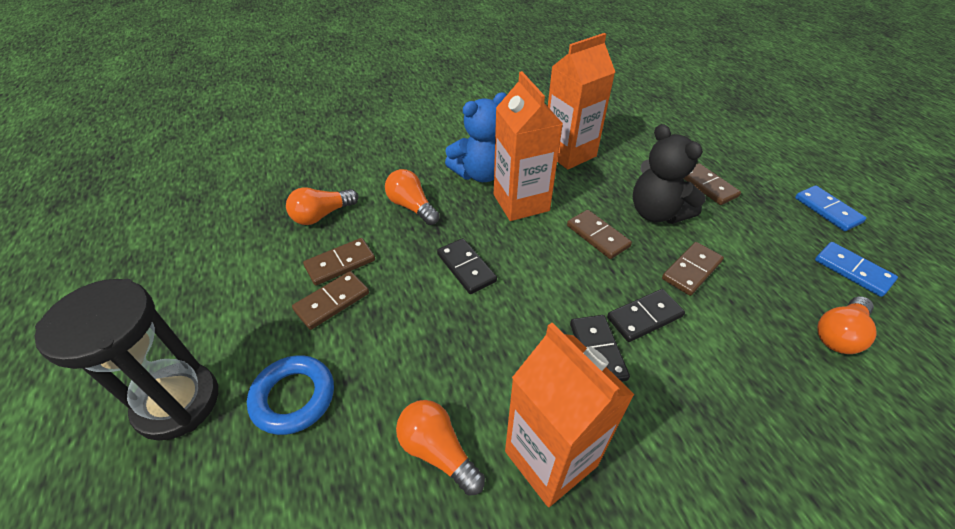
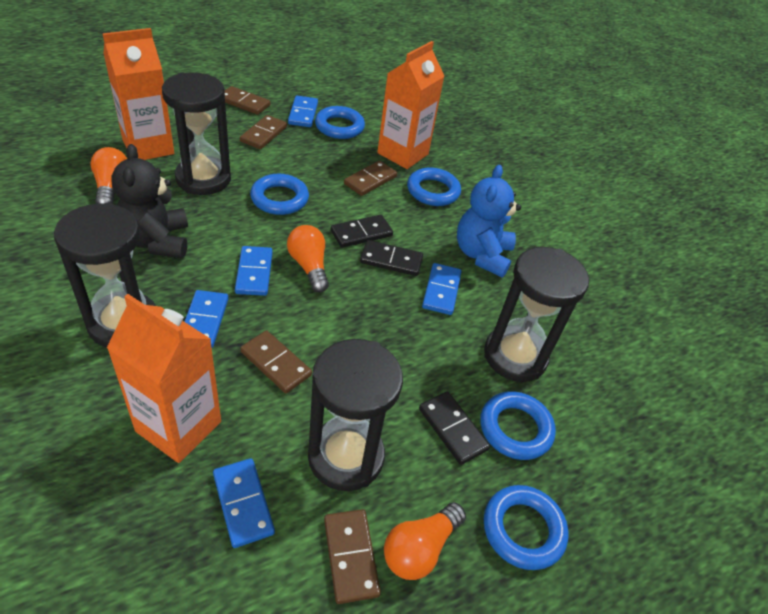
black hourglass: [35,279,218,440] = 1 -> [54,203,156,348] [162,73,231,195] [308,339,403,491] [484,247,589,382] = 4
blue domino: [795,185,866,231] [815,242,898,297] = 2 -> [184,290,228,348] [213,458,275,548] [235,246,273,296] [288,96,318,127] [422,263,462,315] = 5
blue ring: [247,355,334,435] = 1 -> [250,174,309,215] [315,106,365,139] [407,168,461,206] [480,391,556,460] [484,485,568,570] = 5
orange light bulb: [286,187,358,225] [385,169,440,225] [396,400,485,496] [817,296,876,354] = 4 -> [90,147,127,204] [287,225,329,292] [384,502,466,580] = 3

